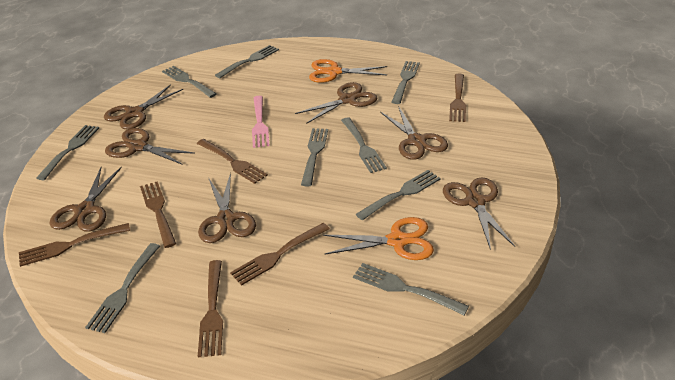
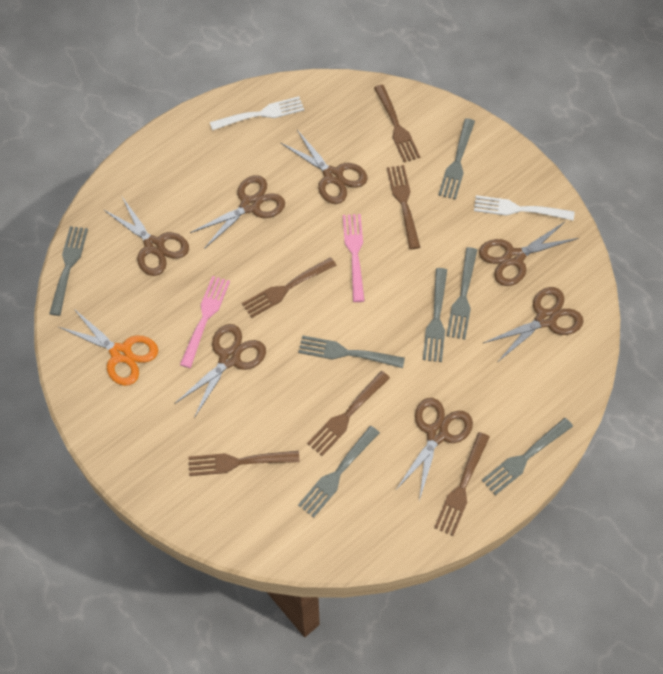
grey fork: [36,125,99,180] [85,243,160,333] [162,66,217,98] [215,45,279,78] [301,128,328,186] [341,117,387,173] [353,263,469,315] [356,170,441,220] [392,61,420,104] = 9 -> [49,226,88,316] [298,335,405,368] [298,426,380,518] [423,268,447,362] [439,118,475,200] [447,247,477,340] [482,418,573,495] = 7
orange scissors: [309,59,387,83] [323,217,434,260] = 2 -> [59,309,158,386] = 1
pink fork: [252,96,270,148] = 1 -> [180,276,230,368] [343,214,365,302] = 2
white fork: none = 0 -> [210,96,304,130] [474,195,574,221] = 2

